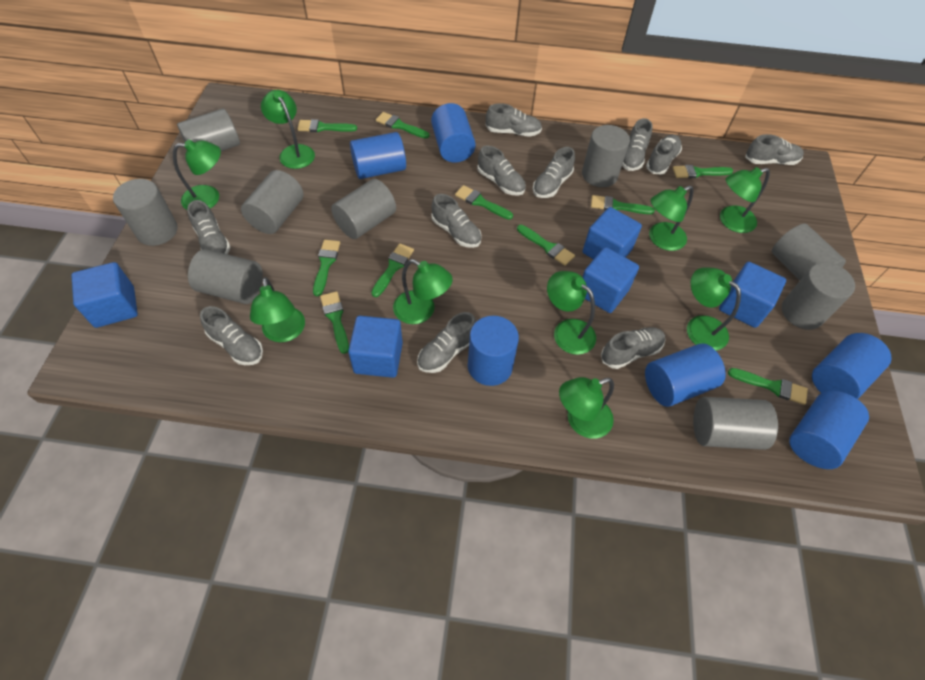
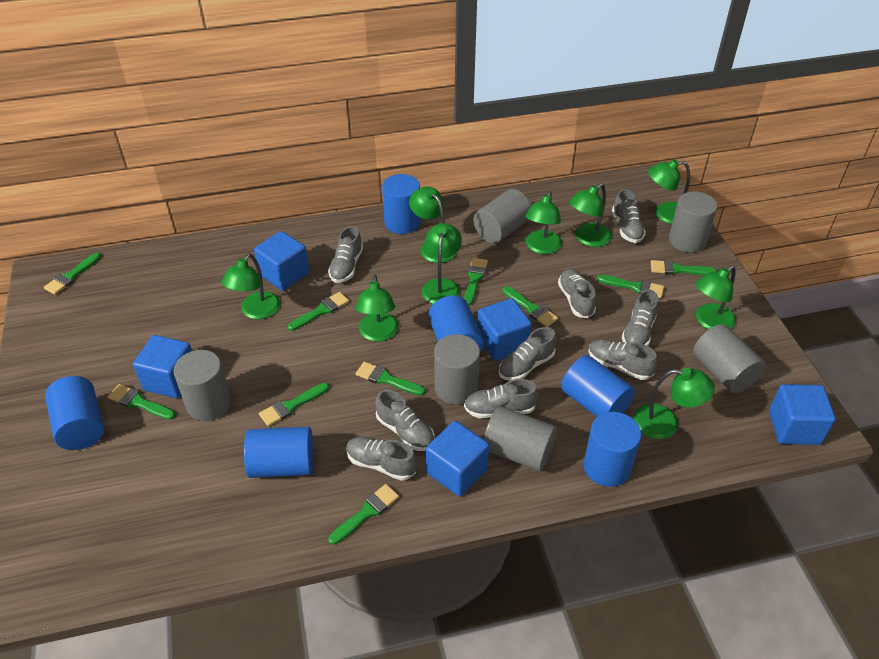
grey cylinder: [113,179,178,246] [177,108,240,151] [188,249,263,304] [241,170,304,234] [331,179,396,239] [582,125,630,187] [693,397,778,450] [772,224,846,280] [782,262,855,330] = 9 -> [174,350,231,421] [434,334,480,405] [473,189,531,244] [484,406,557,471] [669,191,717,253] [693,324,766,393] = 6
grey shoe: [187,200,230,254] [200,306,263,365] [417,312,476,373] [431,194,482,248] [477,146,526,196] [485,103,542,137] [533,147,575,198] [601,327,665,369] [622,118,653,171] [646,134,682,174] [745,134,804,165] = 11 -> [328,226,363,283] [346,436,417,481] [375,389,435,451] [464,379,539,418] [499,327,556,381] [558,269,596,318] [588,339,658,380] [612,189,646,243] [622,289,659,346] = 9

